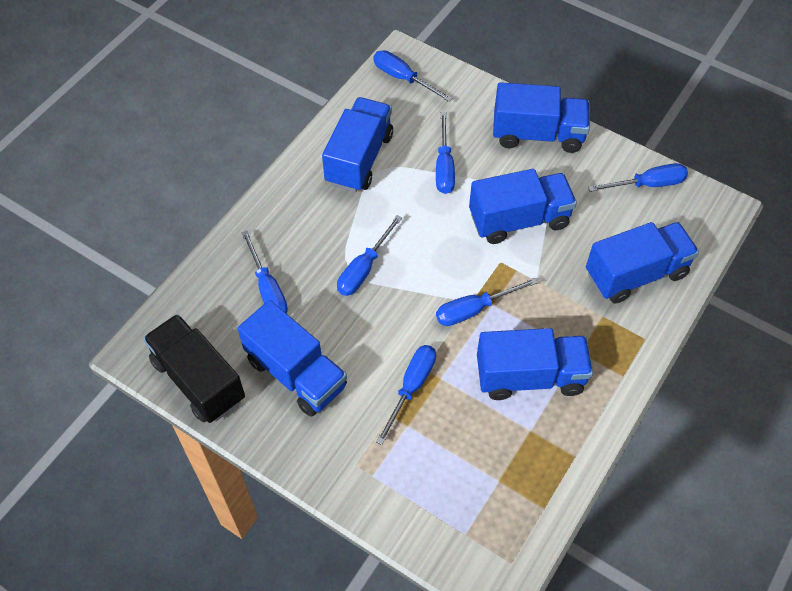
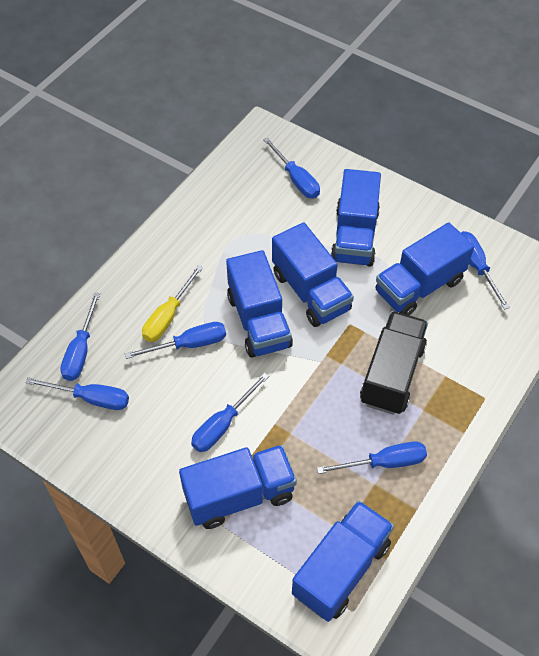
yellow screwdriver: none = 0 -> [142,265,203,342] = 1

